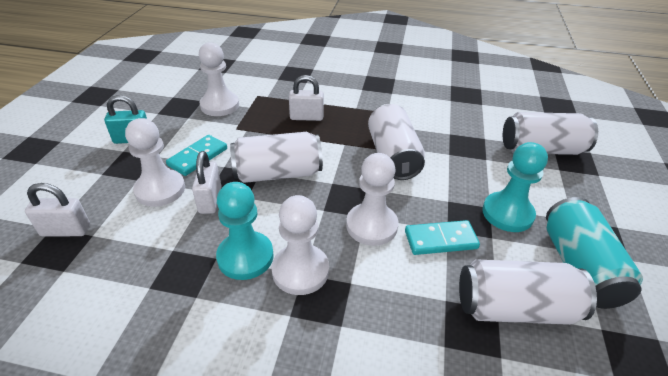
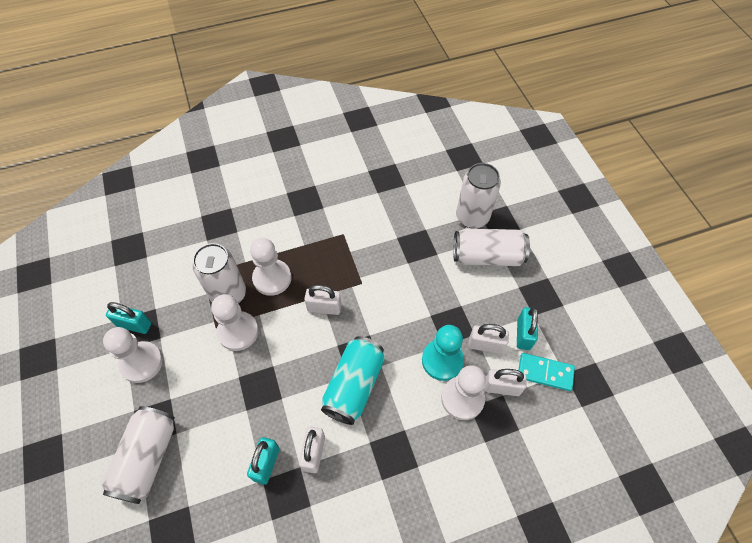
turquoise domino: [166,135,227,176] [405,220,480,255] = 2 -> [519,353,575,391] = 1
turquoise padlock: [104,95,147,144] = 1 -> [106,302,151,334] [247,437,280,485] [517,307,538,350] = 3
turquoise pawn: [216,182,274,280] [482,142,548,232] = 2 -> [422,325,464,381] = 1
white padlock: [25,183,90,237] [192,151,222,214] [289,75,324,121] = 3 -> [299,427,325,473] [305,285,342,315] [469,324,509,354] [484,369,527,396] = 4

